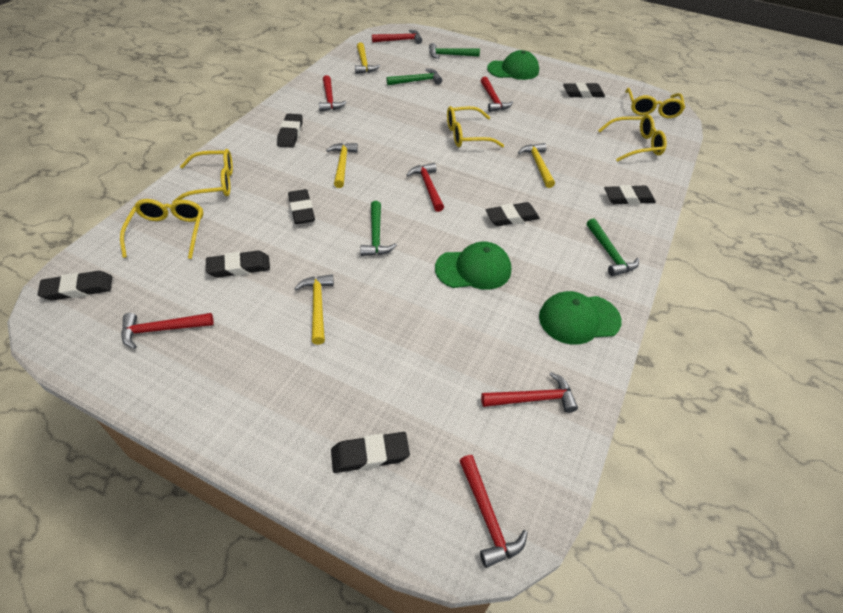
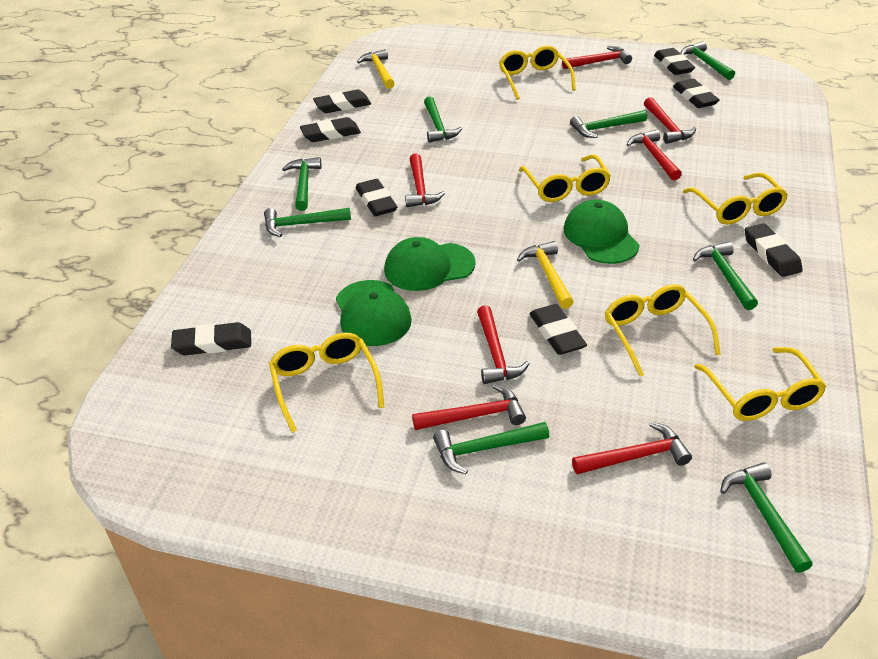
green hammer: [360,201,397,256] [386,68,442,85] [429,43,480,59] [586,218,639,276] = 4 -> [264,208,351,237] [282,157,322,211] [424,96,462,143] [433,422,549,474] [570,110,647,138] [680,41,735,80] [693,242,758,310] [720,462,813,573] = 8
yellow glasses: [120,199,203,259] [172,149,233,203] [447,106,504,148] [598,114,667,162] [625,88,685,118] = 5 -> [269,333,384,433] [499,46,576,100] [519,154,611,202] [605,284,721,376] [683,173,788,225] [694,347,827,421] = 6
yellow hammer: [294,274,334,345] [326,143,358,188] [355,43,380,74] [518,143,555,188] = 4 -> [357,49,395,89] [517,241,574,309] = 2

